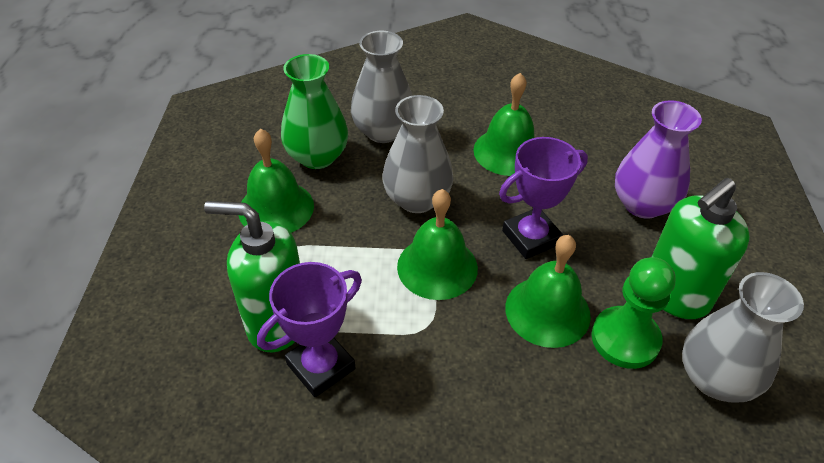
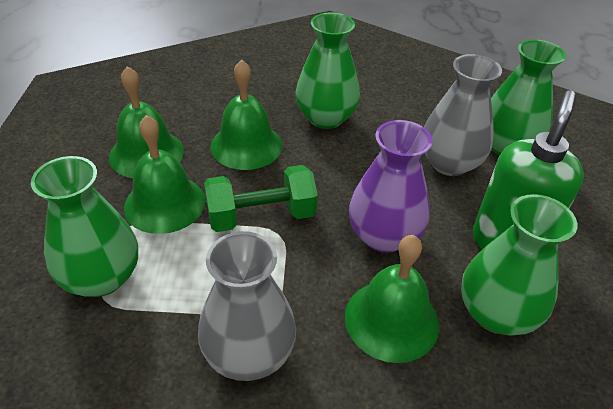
green dumbbell: none = 0 -> [204,165,318,232] = 1
green pawn: [592,257,675,369] = 1 -> none = 0
green soap dispenser: [204,201,300,352] [652,178,750,319] = 2 -> [473,91,584,249] = 1
green vase: [281,54,348,169] = 1 -> [31,156,138,297] [295,13,360,129] [461,194,577,336] [491,39,566,155] = 4
grey vase: [351,31,413,143] [382,95,453,213] [682,272,804,402] = 3 -> [198,231,296,381] [424,54,502,176] = 2
purple trophy: [257,262,362,397] [499,137,588,259] = 2 -> none = 0

